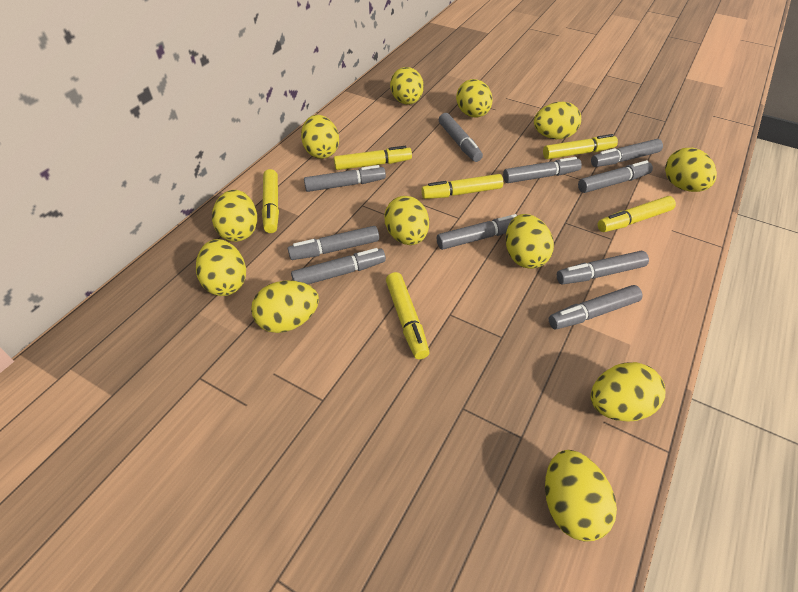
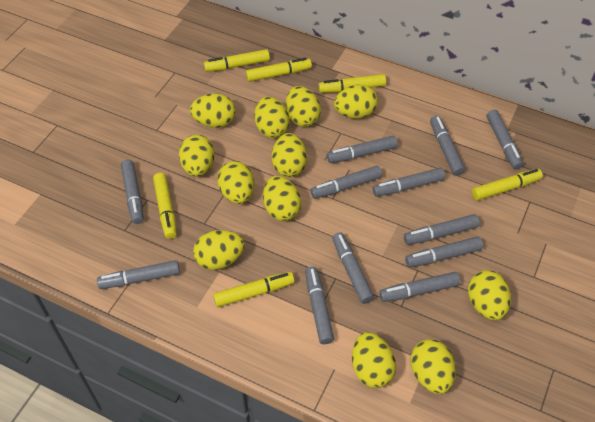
grey marker: [288,226,379,260] [291,248,386,284] [304,165,386,192] [437,214,518,250] [439,113,483,162] [503,157,582,183] [549,285,643,329] [557,250,649,284] [578,160,653,193] [591,139,663,167] = 10 -> [97,260,180,289] [121,159,144,224] [305,267,334,344] [310,165,382,199] [327,136,398,163] [332,232,374,304] [373,167,445,197] [379,272,460,302] [404,214,480,245] [405,237,483,267] [430,116,465,176] [487,110,523,169] = 12

